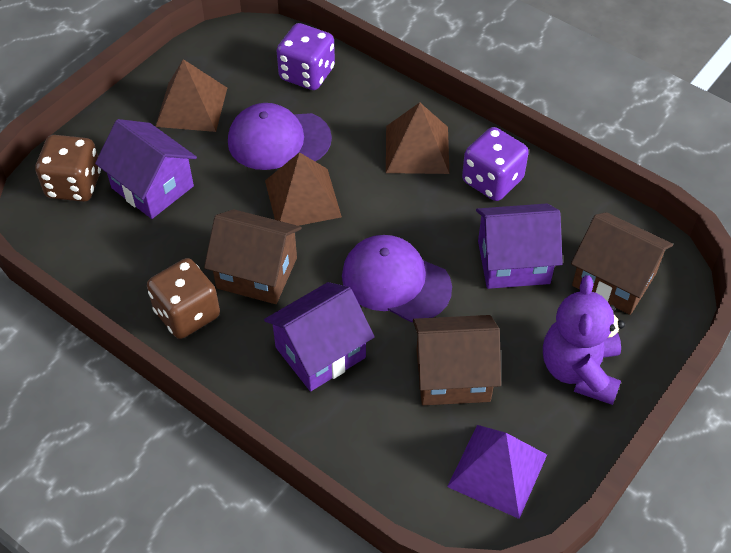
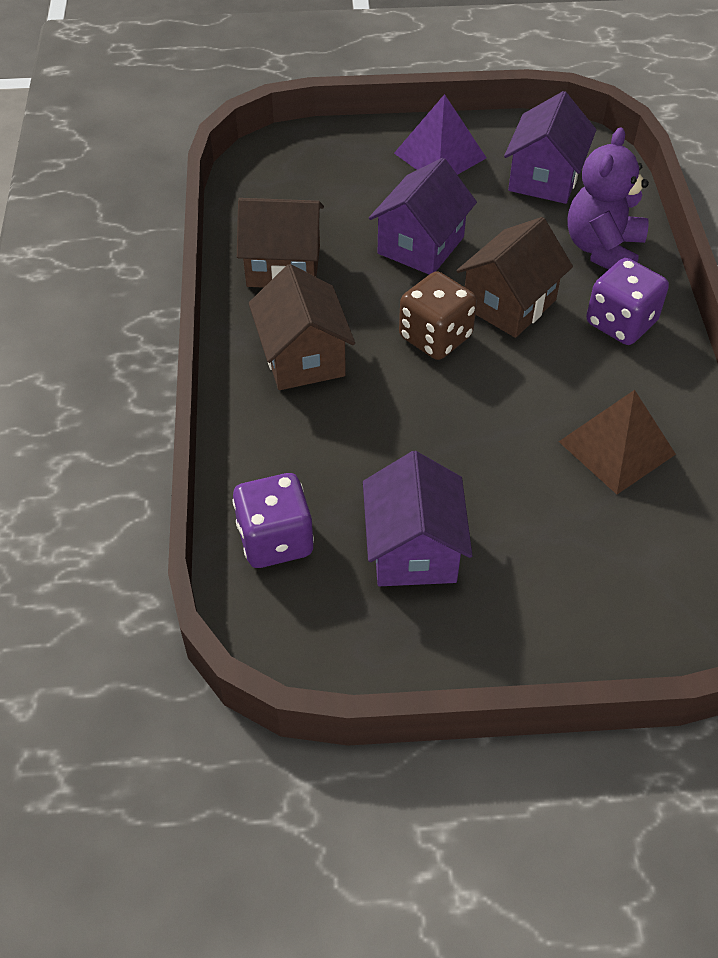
brown dice: [35,135,101,202] [147,258,220,339] = 2 -> [399,271,477,360] = 1
brown pyramid: [155,59,227,132] [265,152,342,226] [386,103,450,174] = 3 -> [558,390,676,494] = 1
purple cap: [228,103,332,170] [342,235,452,322] = 2 -> none = 0

